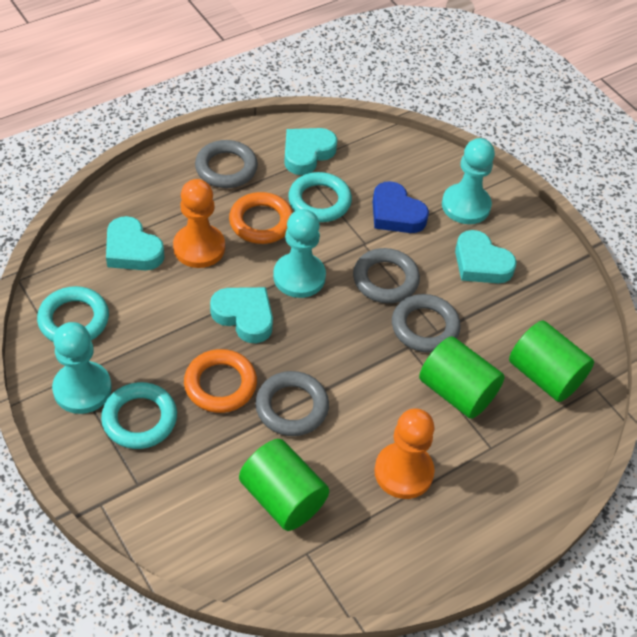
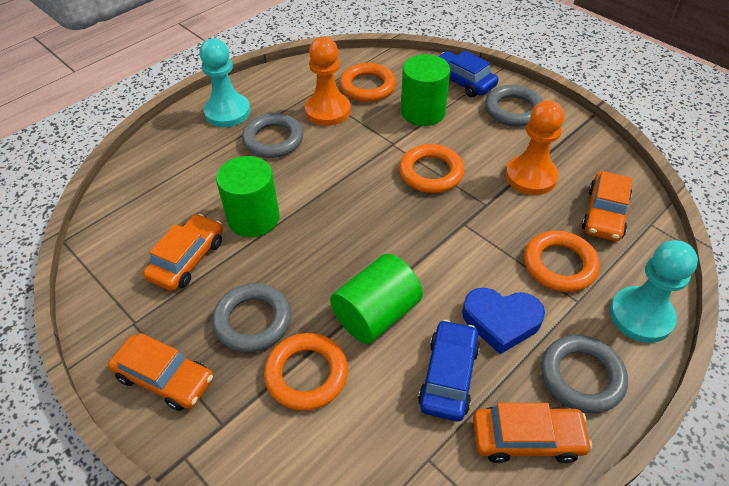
blue car: none = 0 -> [418,320,480,421] [438,50,498,97] = 2
orange car: none = 0 -> [108,333,213,411] [143,214,223,291] [473,403,592,463] [582,171,632,241] = 4
orange ring: [184,349,257,413] [229,192,293,244] = 2 -> [264,333,348,411] [340,63,396,102] [399,144,464,193] [524,231,600,292] = 4
turquoise heart: [106,216,165,270] [210,287,273,343] [284,128,337,175] [455,230,517,283] = 4 -> none = 0
turquoise pawn: [52,322,112,414] [273,209,326,298] [442,138,495,224] = 3 -> [199,38,251,127] [610,240,698,343] = 2
turquoise ring: [37,286,109,342] [101,382,177,449] [288,172,352,222] = 3 -> none = 0

